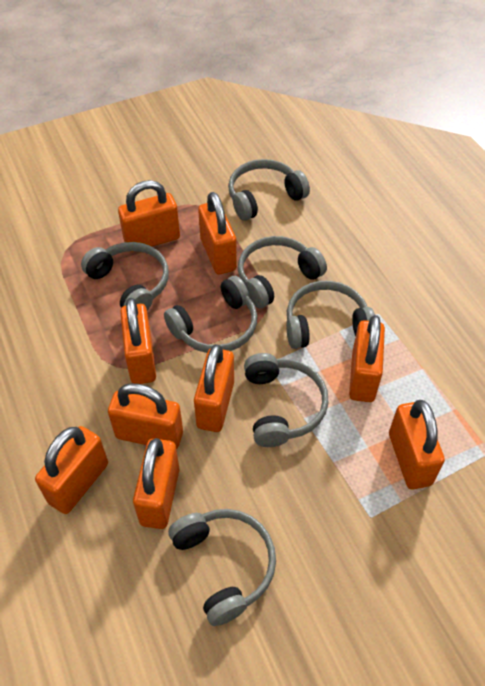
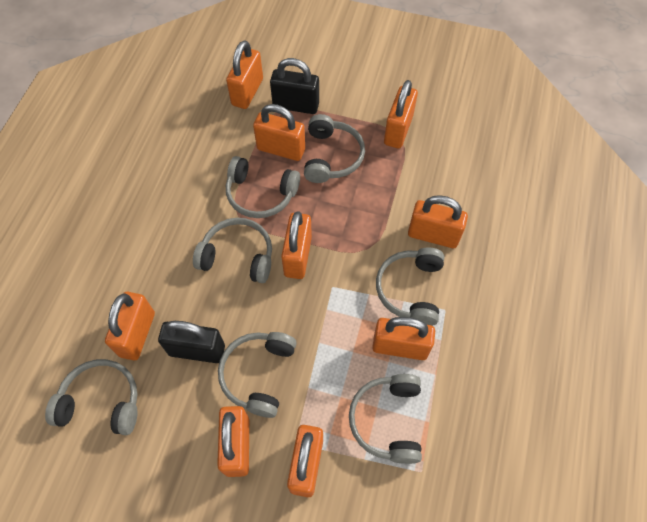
black padlock: none = 0 -> [158,321,225,363] [270,58,319,114] = 2

